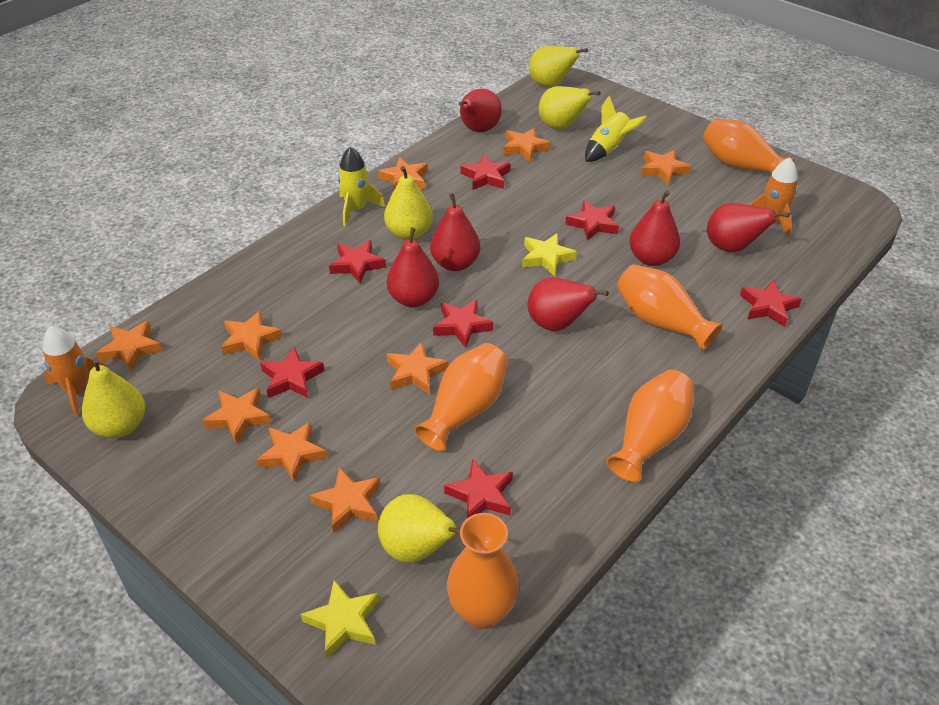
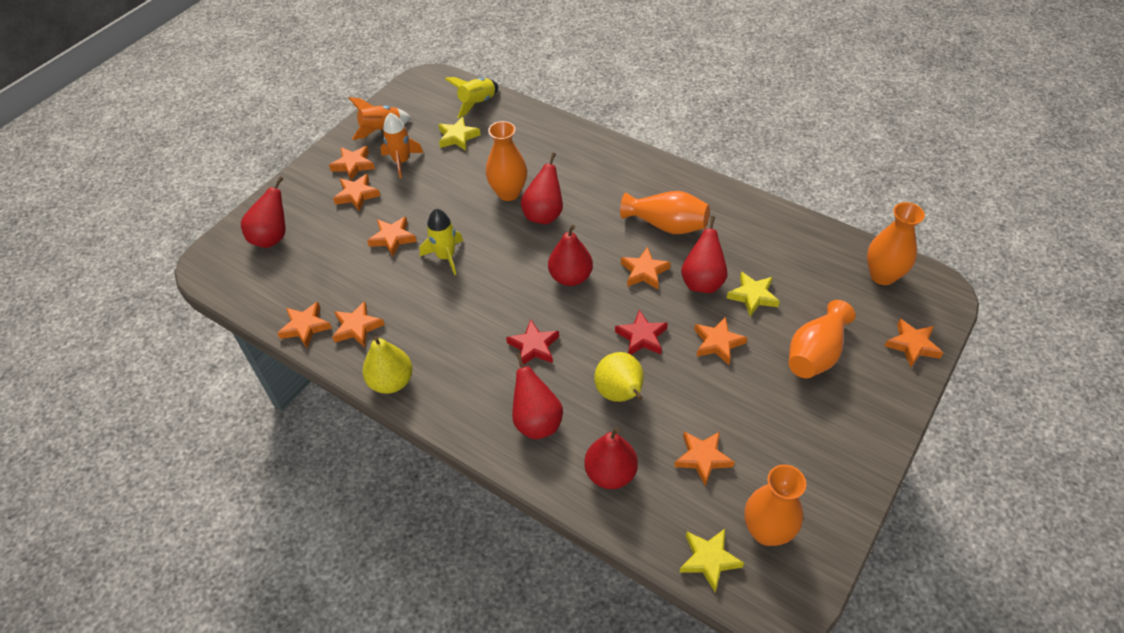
red star: [260,347,324,398] [329,240,386,283] [433,300,493,348] [444,459,513,518] [461,155,511,190] [565,200,619,241] [740,280,802,327] = 7 -> [506,319,559,367] [615,310,668,355] = 2
yellow pear: [82,358,145,438] [378,494,460,563] [384,166,433,240] [529,46,588,87] [539,86,601,129] = 5 -> [362,335,413,394] [594,352,644,402] = 2
yellow star: [301,580,379,659] [522,233,577,276] = 2 -> [438,117,480,151] [679,529,744,592] [727,272,780,317] = 3

